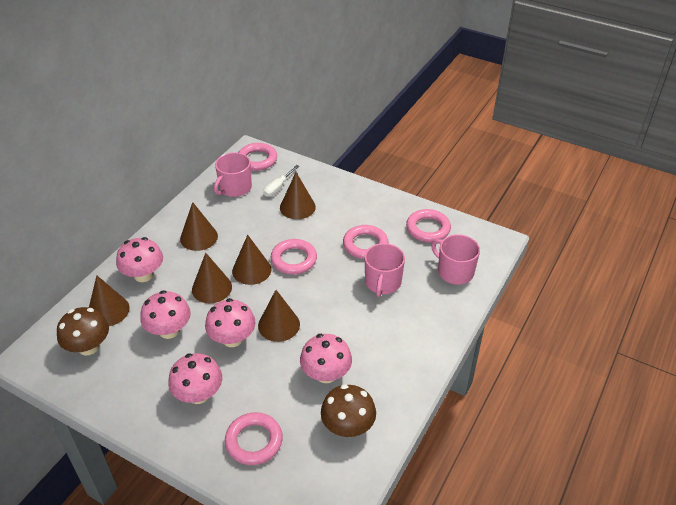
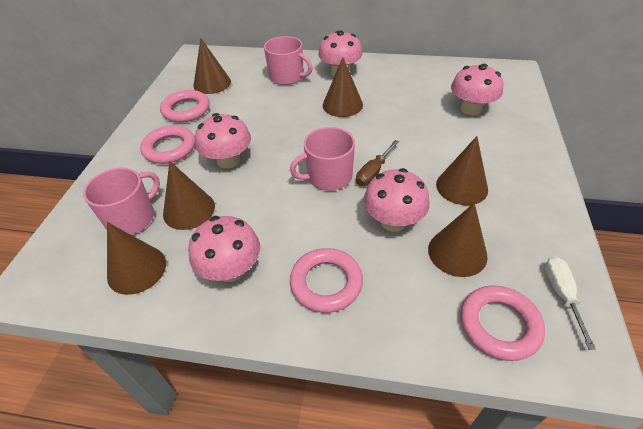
brown mushroom: [57,307,109,355] [321,384,376,437] = 2 -> none = 0
brown screwdriver: none = 0 -> [356,140,399,186] = 1
pink ring: [225,412,283,465] [238,143,277,171] [271,239,317,274] [343,225,388,259] [406,209,451,242] = 5 -> [140,125,195,164] [160,90,209,123] [290,248,363,313] [460,285,545,361] = 4

